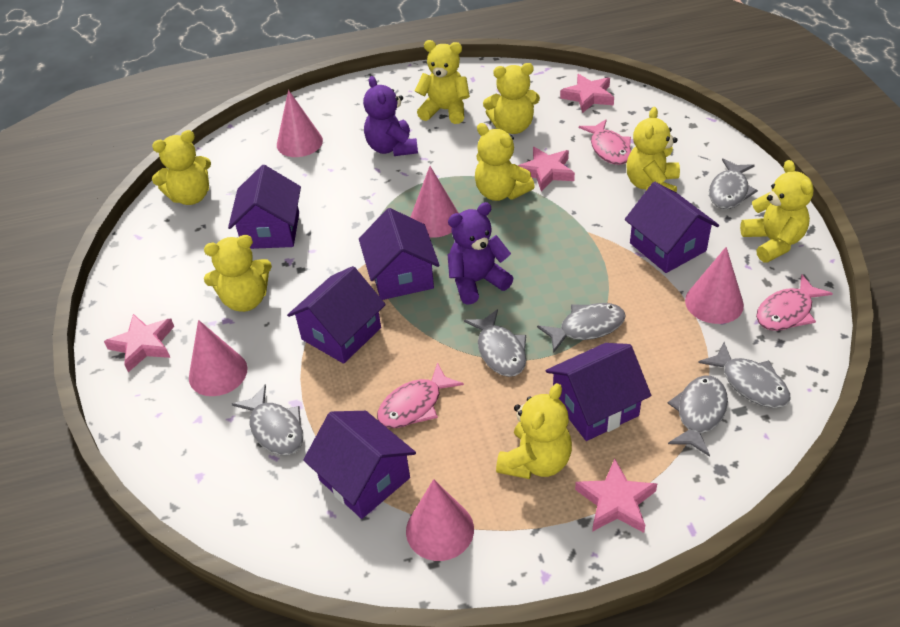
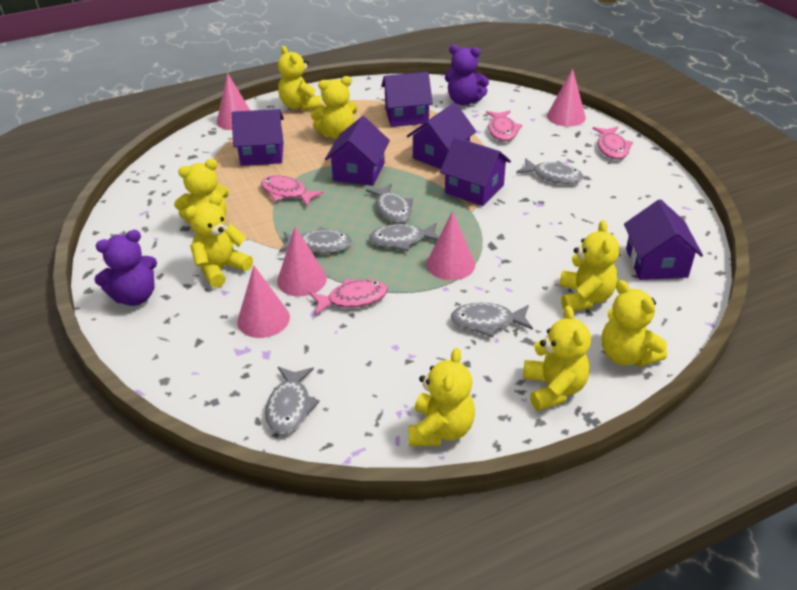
pink fish: [377,362,464,428] [579,119,631,165] [756,275,833,331] = 3 -> [261,175,324,206] [309,279,388,315] [486,110,523,141] [593,126,633,159] = 4
pink star: [104,314,174,372] [518,147,575,192] [560,74,614,113] [575,459,657,533] = 4 -> none = 0

